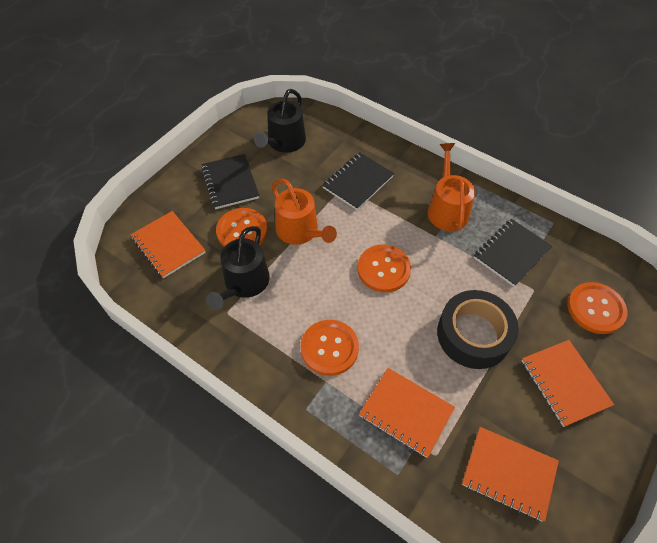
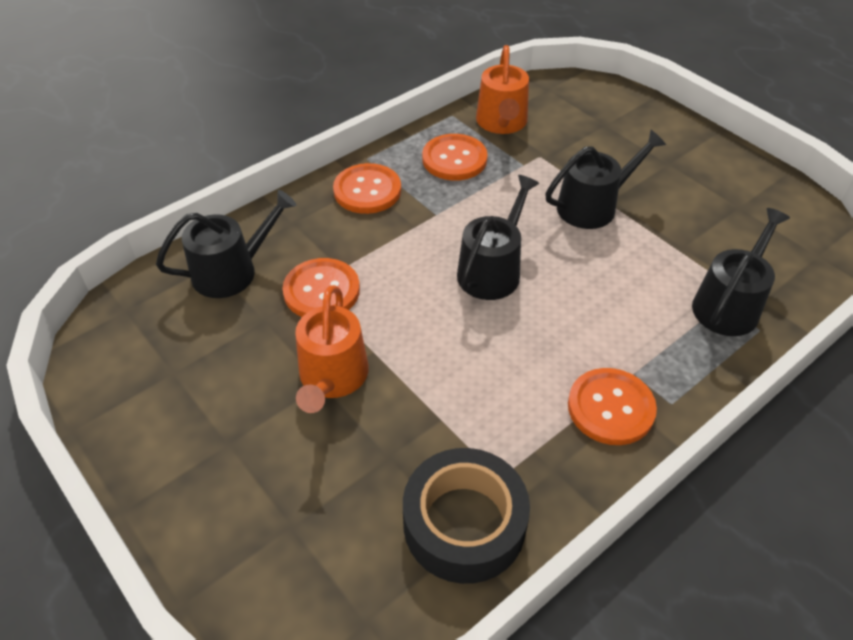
black notebook: [201,154,259,209] [322,152,394,210] [474,219,552,287] = 3 -> none = 0
black watering can: [206,226,270,310] [254,89,306,153] = 2 -> [156,190,297,298] [457,175,539,300] [545,130,666,229] [692,208,790,336] = 4
orange notebook: [130,211,206,278] [359,368,455,458] [462,427,559,522] [522,340,614,427] = 4 -> none = 0

